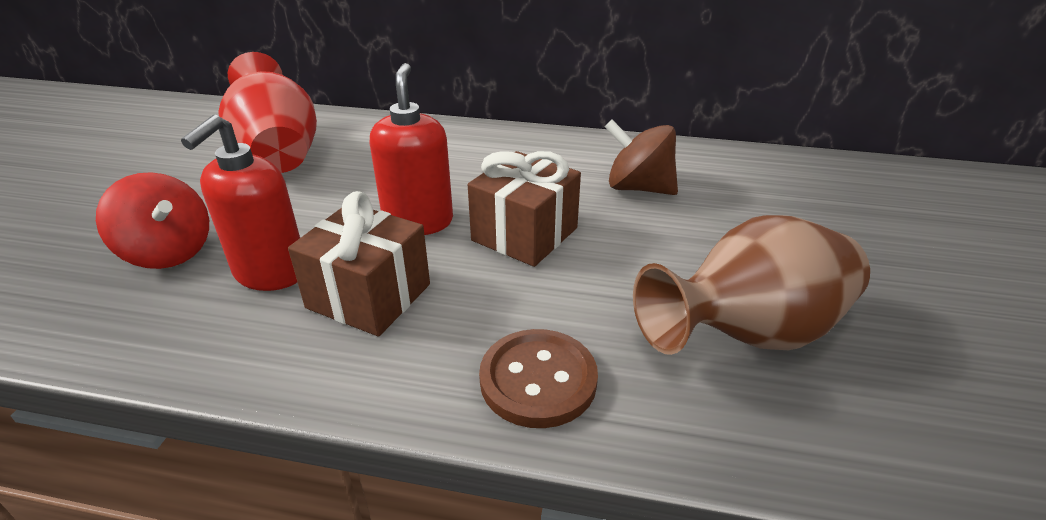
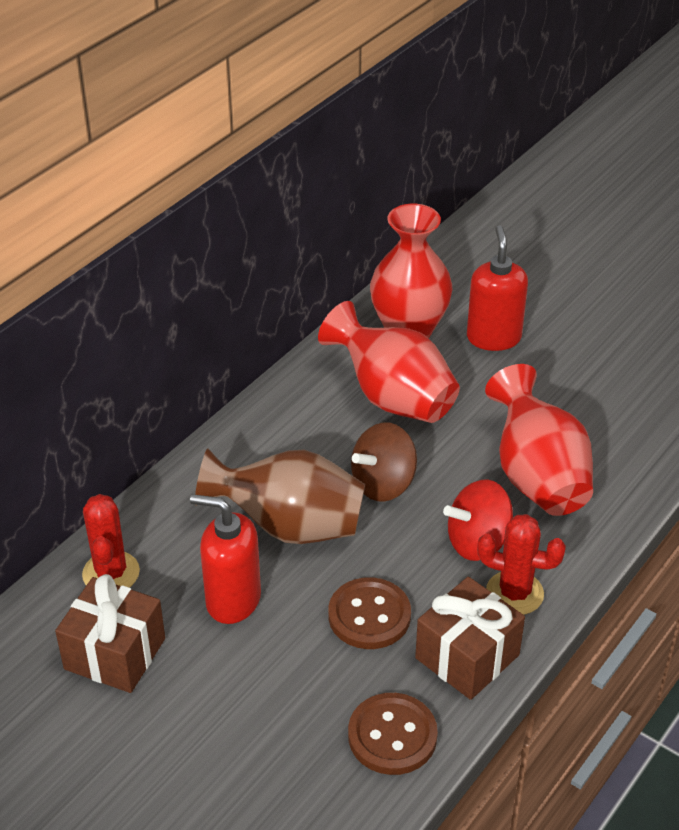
brown button: [479,329,598,428] = 1 -> [328,577,411,649] [348,693,438,775] = 2
red cactus: none = 0 -> [82,494,140,588] [477,514,566,615] = 2
red vase: [218,52,317,173] = 1 -> [318,301,460,423] [370,204,453,339] [485,364,593,516] = 3

